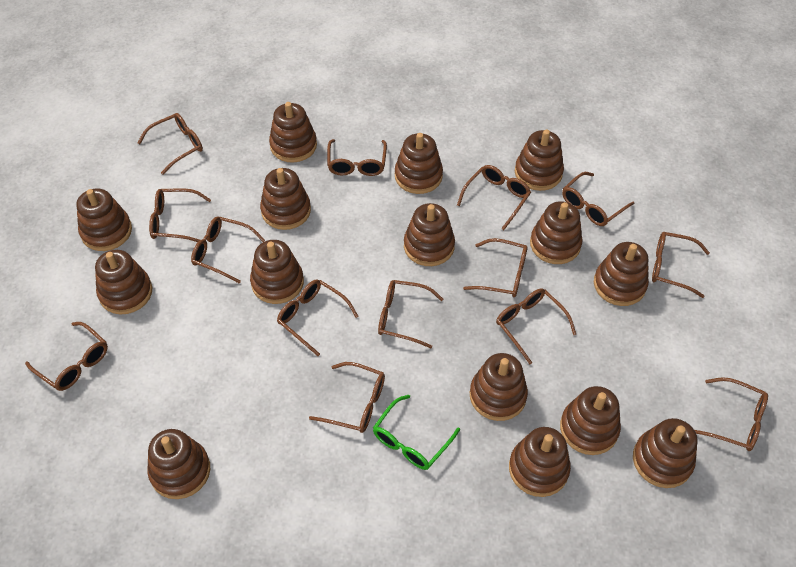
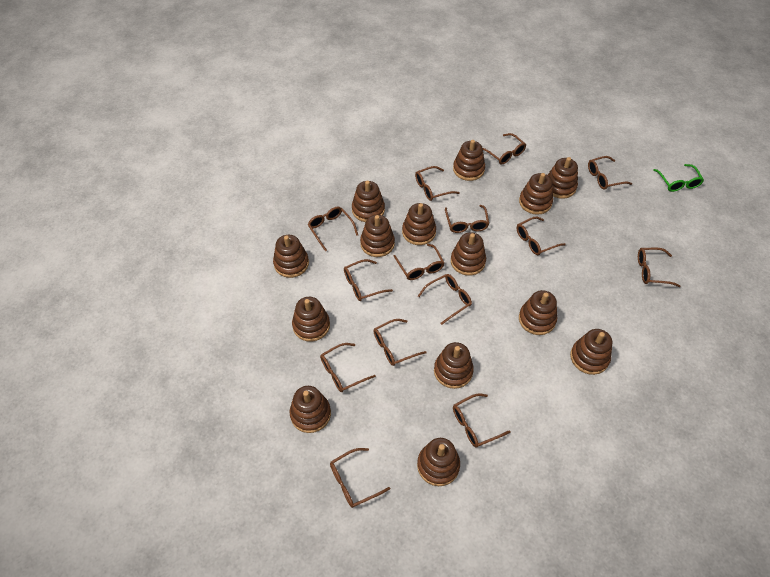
brown stacking toy: [76,188,132,251] [95,250,152,314] [147,429,210,499] [250,240,304,304] [260,168,311,230] [269,102,317,163] [395,133,443,194] [404,203,455,266] [470,353,528,421] [509,427,571,497] [515,130,564,191] [530,201,583,264] [560,386,621,455] [594,242,649,306] [633,418,698,488] = 15 -> [273,235,309,278] [290,386,331,433] [292,297,330,342] [352,181,385,222] [360,215,395,257] [402,203,436,245] [417,438,460,486] [434,342,474,389] [451,232,486,276] [453,140,485,181] [519,173,553,215] [519,290,557,335] [548,157,578,199] [570,329,612,375] = 14

